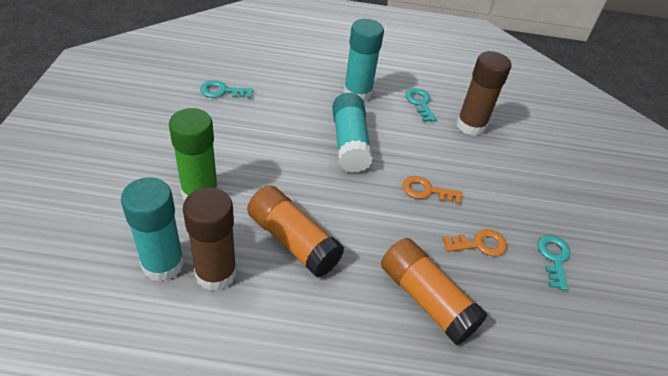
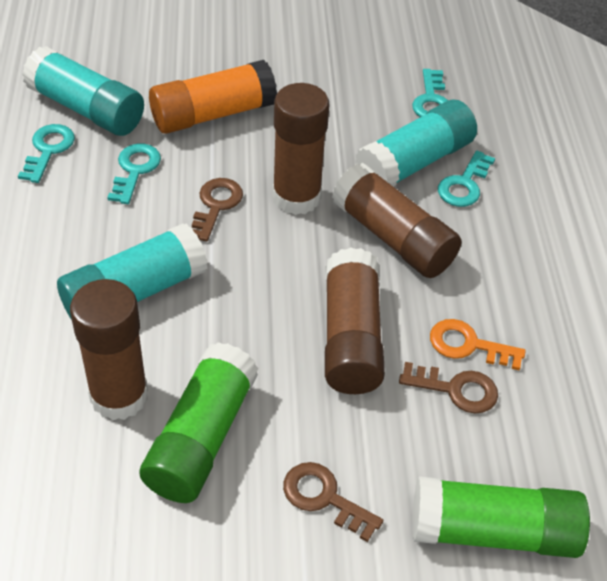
brown glue stick: [183,187,237,291] [456,51,512,136] = 2 -> [70,279,148,420] [272,83,330,215] [325,248,385,394] [332,163,461,278] = 4
brown key: none = 0 -> [192,178,243,241] [283,462,383,542] [399,362,498,414] = 3
green glue stick: [169,108,218,200] = 1 -> [139,342,259,503] [412,477,590,558] = 2
orange glue stick: [247,185,344,278] [381,238,487,345] = 2 -> [149,60,277,134] = 1
orange key: [403,176,462,204] [442,229,507,256] = 2 -> [430,319,526,370] = 1
turquoise key: [200,80,253,98] [405,88,437,122] [537,235,571,291] = 3 -> [18,124,75,183] [107,144,161,204] [412,69,448,117] [438,151,495,207] = 4

